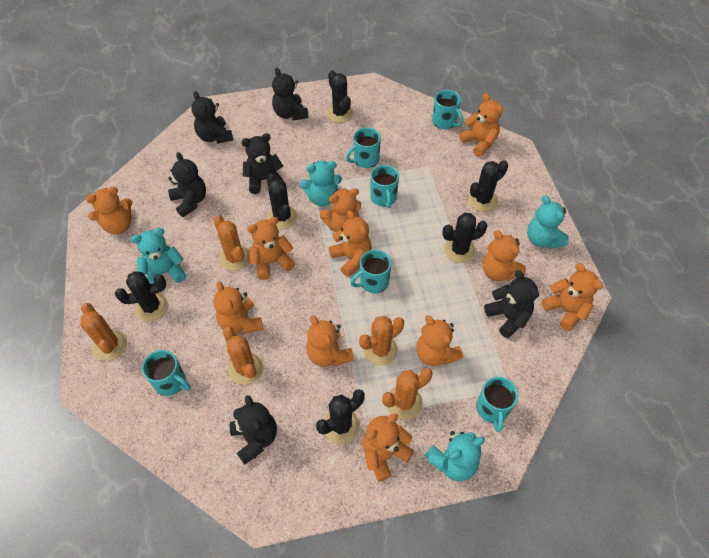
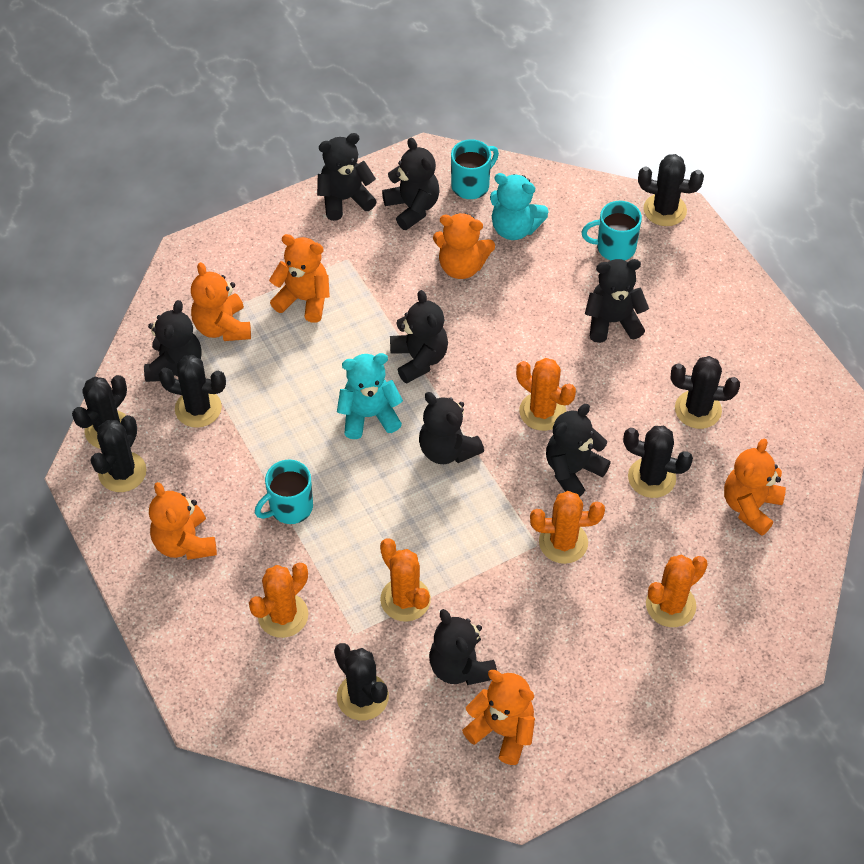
black cactus: [115,271,168,322] [266,173,297,229] [316,389,365,444] [327,70,354,123] [442,213,488,263] [468,160,508,212] = 6 -> [72,375,127,449] [91,415,146,492] [158,355,226,428] [334,643,389,720] [623,426,693,498] [638,154,704,226] [671,356,740,429] = 7
black teddy bear: [168,152,206,217] [191,91,233,144] [230,395,277,465] [241,133,284,194] [272,68,309,120] [484,270,539,338] = 6 -> [144,300,202,382] [317,133,377,221] [382,138,440,230] [390,290,448,384] [419,392,484,464] [429,609,497,685] [546,404,611,497] [585,259,649,343] = 8
orange teddy bear: [86,187,132,234] [213,281,263,334] [247,217,295,280] [306,315,354,367] [319,188,361,232] [329,210,371,277] [362,413,414,482] [416,315,463,366] [459,93,503,157] [483,230,526,281] [542,263,603,331] = 11 -> [149,482,217,560] [191,262,251,341] [269,234,330,323] [433,213,495,279] [462,670,535,765] [724,439,786,536] = 6
turquoise mug: [142,350,190,396] [346,127,381,168] [350,250,391,293] [371,165,399,208] [432,90,463,129] [476,377,518,432] = 6 -> [255,460,313,524] [451,139,499,199] [582,201,642,261] = 3
turquoise teddy bear: [131,228,186,284] [300,161,342,207] [425,431,485,481] [527,195,569,249] = 4 -> [337,353,403,439] [490,173,549,240] = 2

